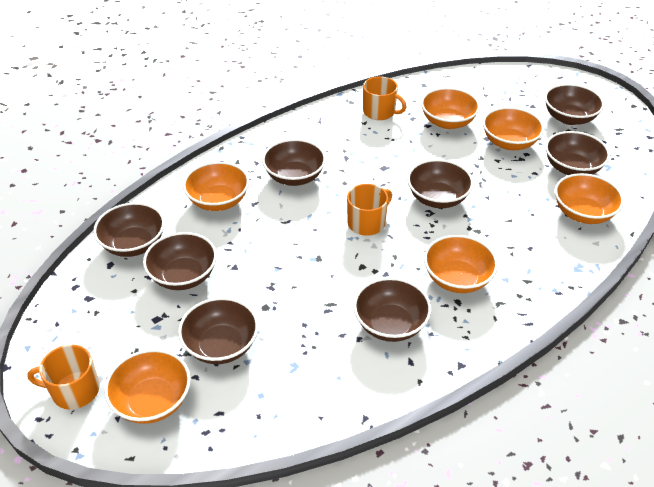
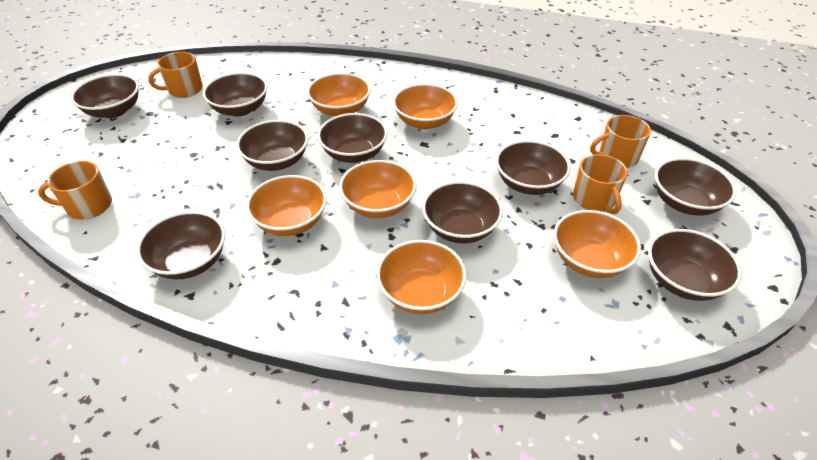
brown bowl: [93,202,165,257] [143,232,217,290] [178,297,258,364] [262,139,326,186] [353,277,431,342] [407,159,473,208] [545,84,604,125] [545,131,610,175] = 8 -> [71,74,139,118] [136,211,225,280] [203,72,267,117] [237,120,308,171] [317,113,387,163] [422,181,503,244] [496,140,571,195] [648,229,742,301] [655,158,736,216] = 9
orange mug: [27,345,100,409] [347,184,392,236] [363,77,407,120] = 3 -> [38,161,112,220] [148,52,203,98] [573,154,628,214] [590,115,651,168] = 4

